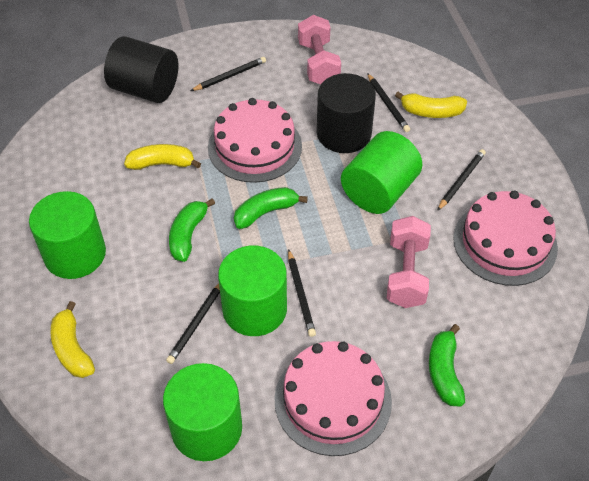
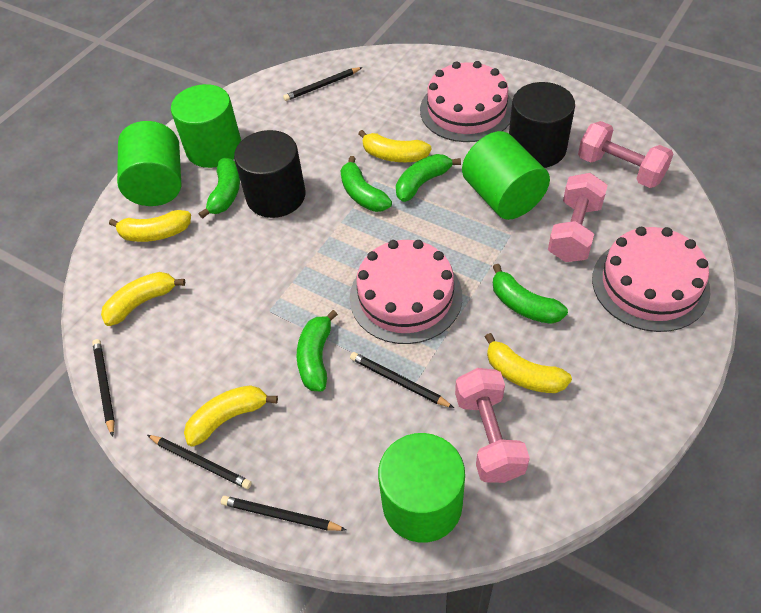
green banana: [169,198,215,262] [234,187,308,229] [429,324,465,407] = 3 -> [199,157,240,219] [297,310,338,391] [340,156,392,212] [396,154,461,202] [493,264,568,324] = 5
pink dumbbell: [298,15,341,84] [387,216,431,308] = 2 -> [455,368,530,483] [548,173,608,262] [578,121,673,188] = 3
yellow banana: [51,301,95,378] [124,144,201,170] [395,92,467,118] = 3 -> [101,272,185,326] [109,210,191,242] [184,385,278,447] [358,130,432,162] [485,333,572,393] = 5

